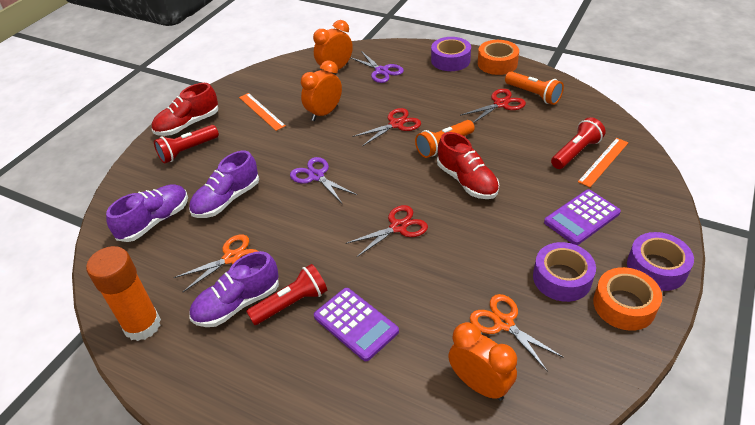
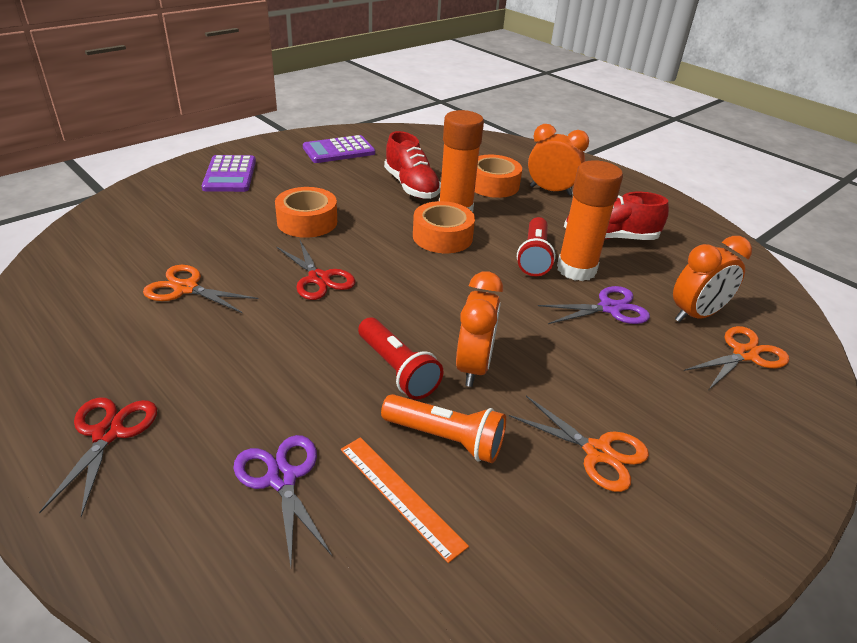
orange flashlight: [415,120,475,158] [505,71,564,105] = 2 -> [381,394,506,463] = 1
orange glue stick: [86,246,161,341] = 1 -> [439,110,484,212] [557,160,623,281] = 2
orange ruler: [239,93,286,131] [578,138,629,187] = 2 -> [341,437,469,563] = 1
orange scissors: [174,234,259,292] [470,294,564,372] = 2 -> [143,265,259,313] [509,396,649,492] [684,326,789,389] = 3
orange tape: [478,40,519,75] [593,267,662,331] = 2 -> [275,187,337,238] [413,201,475,253] [475,155,522,198] = 3
purple shoe: [106,184,188,242] [189,151,259,218] [189,251,279,327] = 3 -> none = 0
purple tape: [431,37,471,71] [533,242,596,302] [627,232,694,291] = 3 -> none = 0
red flashlight: [154,125,219,164] [246,264,327,325] [551,117,606,169] = 3 -> [358,318,444,400] [517,217,556,276] = 2
red scissors: [345,205,428,257] [352,108,421,146] [460,89,526,123] = 3 -> [39,397,157,517] [277,241,356,300] = 2

